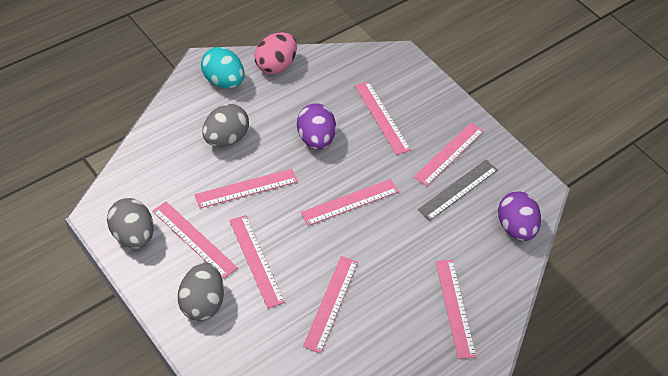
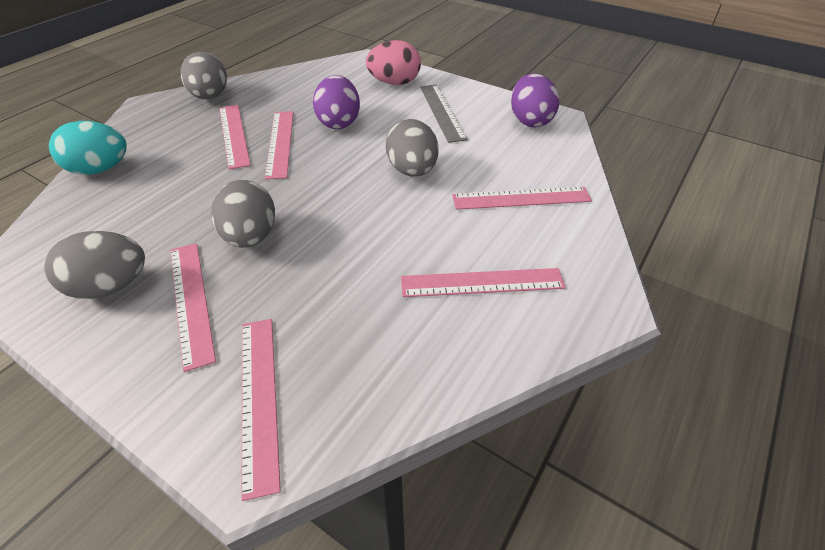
grey egg: [107,198,154,249] [178,263,224,321] [202,104,249,147] = 3 -> [44,231,145,299] [181,52,227,99] [211,180,275,248] [386,119,439,177] = 4
pink ruler: [152,201,238,279] [194,169,298,208] [229,215,285,308] [301,179,399,226] [303,256,358,354] [355,81,411,155] [414,122,484,186] [436,260,476,359] = 8 -> [170,243,216,372] [219,105,250,170] [242,319,281,501] [265,111,293,180] [401,268,566,297] [452,187,592,210] = 6

